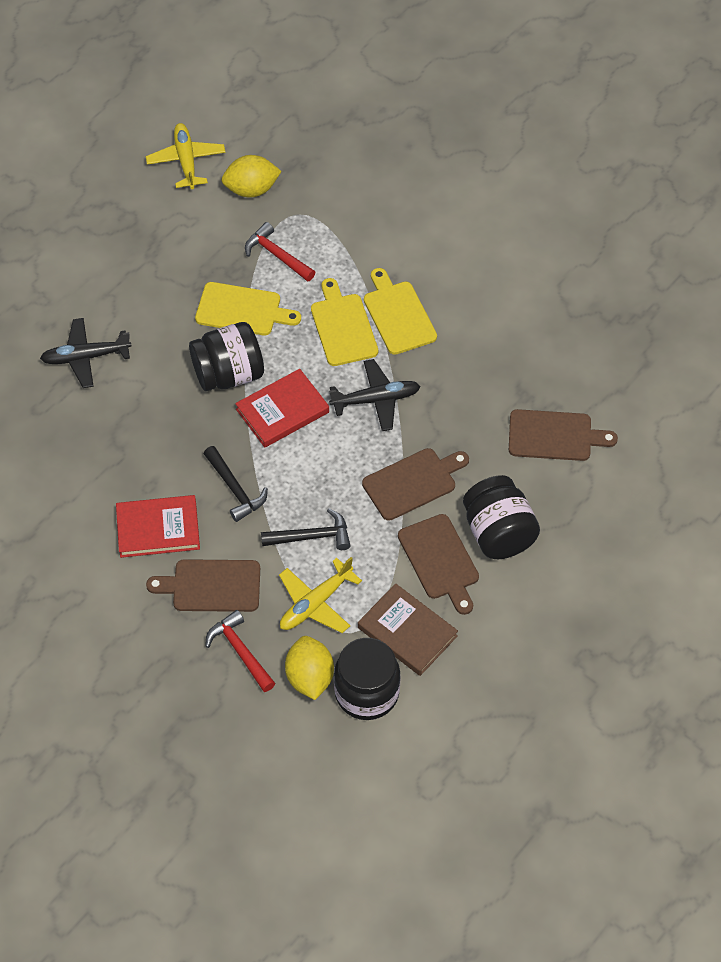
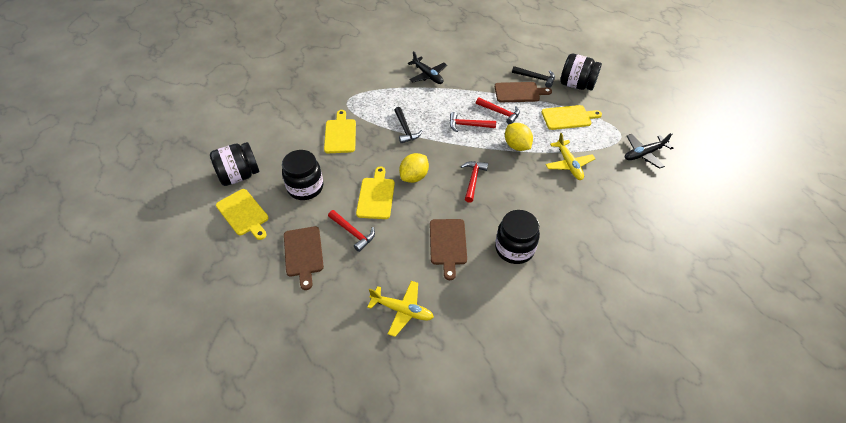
black jar: [189,322,264,391] [334,638,401,720] [463,475,540,559] = 3 -> [210,142,259,186] [282,150,323,200] [495,210,540,264] [560,54,602,91] = 4
brown book: [358,583,458,676] = 1 -> none = 0
brown cutting board: [146,559,260,612] [362,448,469,521] [398,514,479,615] [509,409,618,461] = 4 -> [284,226,324,290] [430,219,467,280] [495,82,552,102] = 3
red book: [116,495,200,558] [235,369,329,448] = 2 -> none = 0
red hammer: [205,610,275,692] [245,222,315,282] = 2 -> [328,210,375,252] [449,112,496,132] [461,161,488,203] [476,97,520,124] = 4
yellow cutting board: [195,282,301,336] [311,278,378,366] [364,268,437,355] = 3 -> [216,189,269,240] [324,110,356,153] [356,167,395,219] [542,105,602,130] = 4

